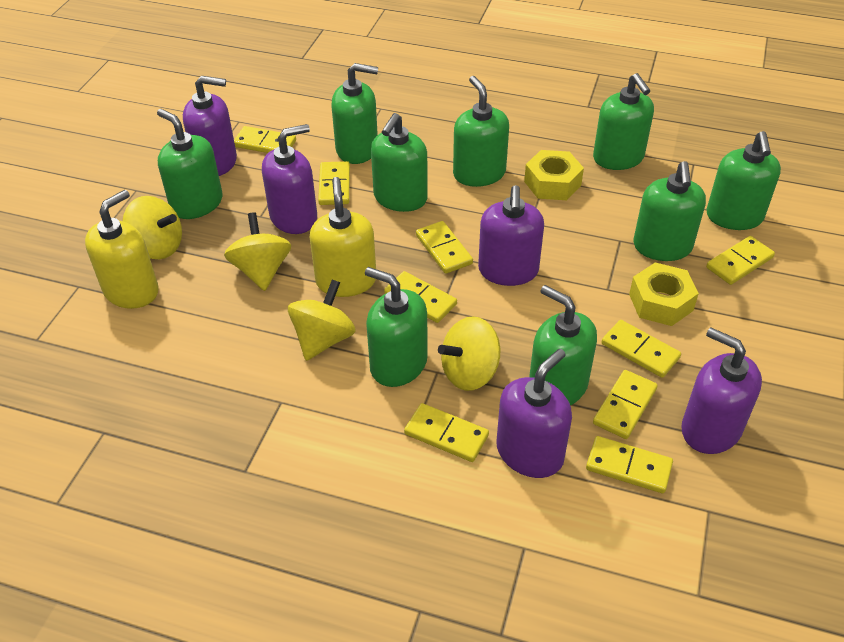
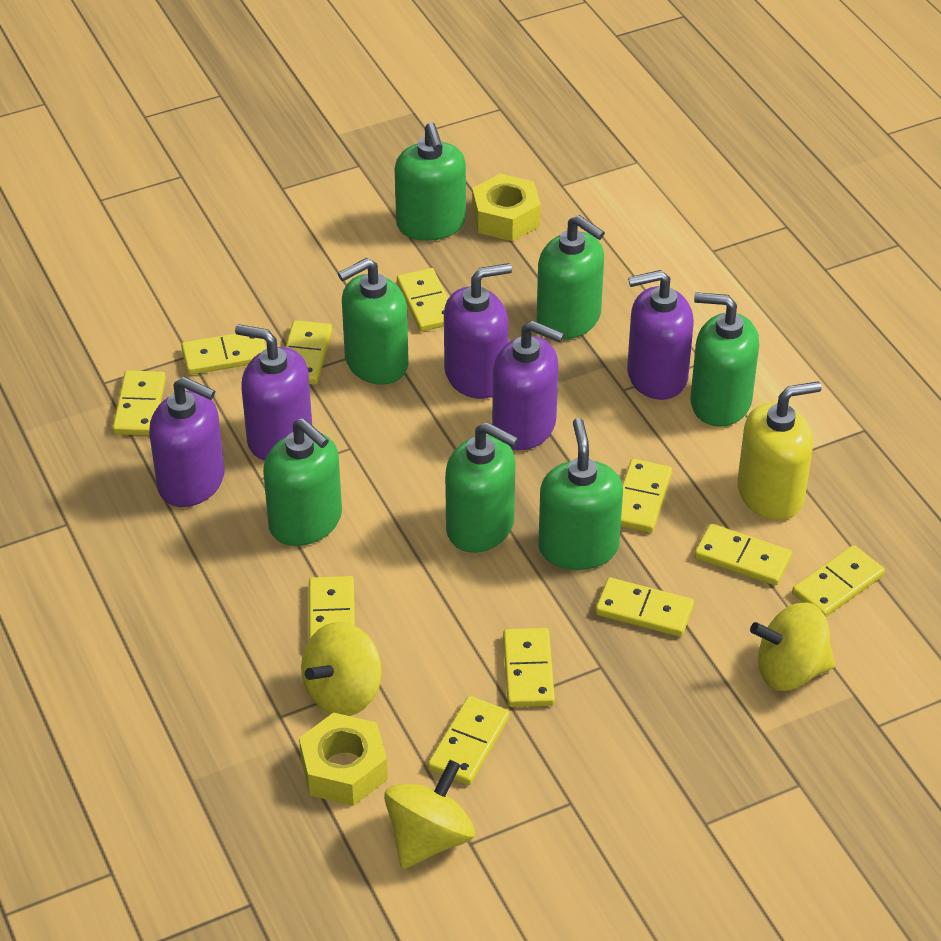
green soap dispenser: [157,109,222,219] [331,63,378,164] [365,267,428,387] [371,113,428,212] [453,76,509,187] [529,285,597,405] [593,73,654,170] [633,161,706,261] [707,131,781,230] = 9 -> [263,418,342,546] [338,258,409,385] [395,122,466,241] [445,422,518,553] [537,215,605,339] [538,418,623,570] [690,292,759,427] = 7
yellow domino: [234,126,296,153] [318,161,350,205] [384,271,457,323] [404,403,489,462] [416,221,473,274] [586,436,673,493] [593,370,658,439] [601,320,681,378] [706,236,775,285] = 9 -> [112,370,166,435] [181,333,266,375] [285,320,332,385] [309,576,355,640] [397,268,448,331] [428,696,510,785] [503,628,555,707] [595,577,694,637] [621,459,672,533] [694,524,792,586] [792,545,885,617] = 11
yellow soap dispenser: [85,190,159,309] [310,177,376,297] = 2 -> [737,381,822,520] = 1
yellow spinning top: [123,196,182,259] [224,212,291,291] [288,280,356,361] [438,316,500,391] = 4 -> [301,622,382,716] [384,760,475,869] [750,602,835,691] = 3

